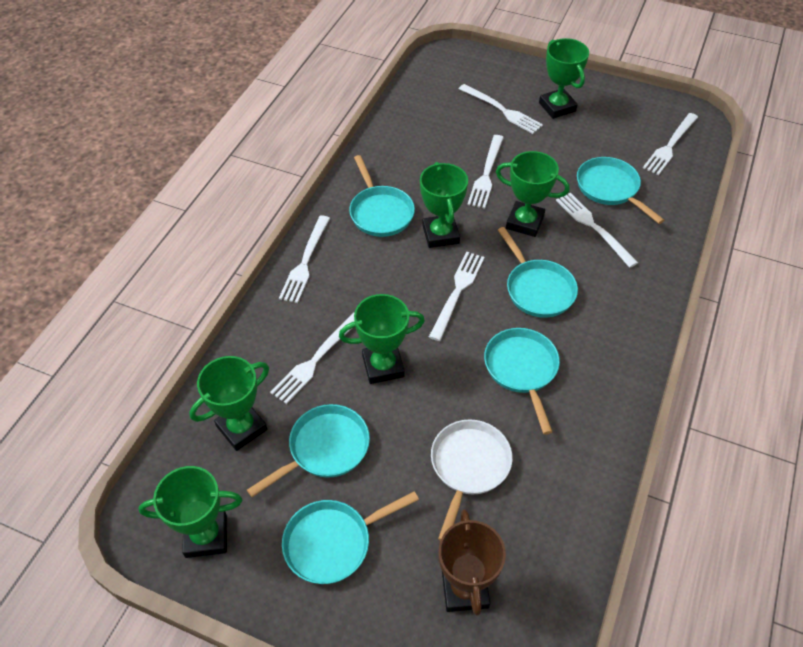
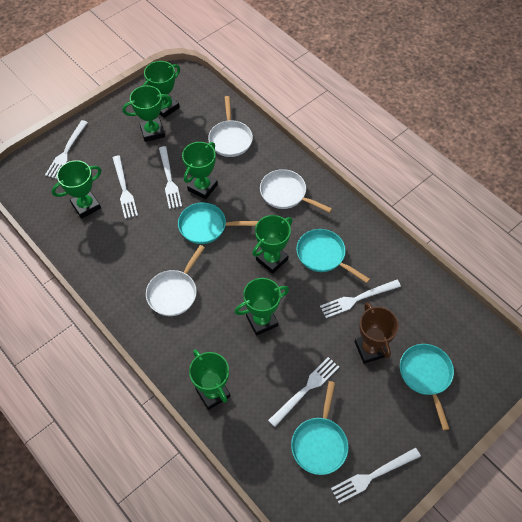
green trophy: [139,466,242,558] [189,356,269,451] [339,294,425,384] [420,162,468,248] [496,151,570,237] [539,38,589,119] = 6 -> [52,160,101,219] [122,86,172,142] [143,61,180,118] [182,142,218,200] [189,349,231,410] [235,278,289,336] [252,215,292,274] = 7
turquoise pan: [247,404,370,497] [282,491,419,584] [349,155,415,237] [484,328,560,434] [498,227,578,318] [577,157,664,224] = 6 -> [178,203,258,244] [291,381,349,475] [296,229,370,283] [400,344,454,430] = 4
white fork: [270,312,355,404] [279,215,330,303] [429,252,484,341] [459,84,543,134] [467,135,504,209] [556,193,638,268] [643,113,698,175] = 7 -> [45,120,88,179] [112,156,138,219] [159,146,182,209] [268,357,339,427] [320,280,401,318] [331,448,421,503] = 6
white pan: [431,420,512,540] = 1 -> [146,245,205,316] [208,96,253,157] [260,169,332,213] = 3

